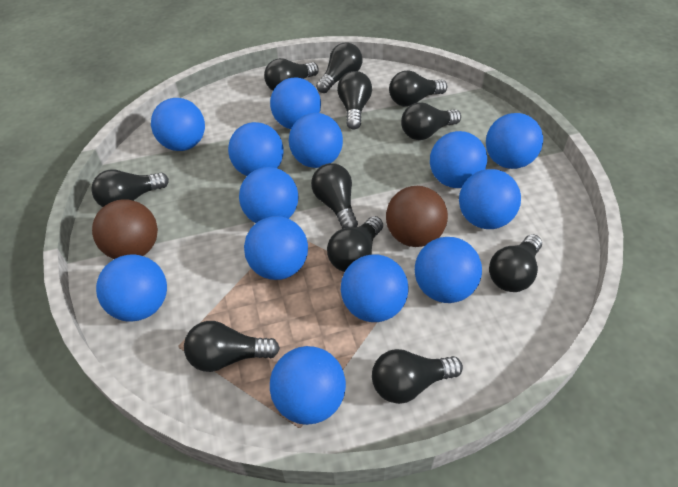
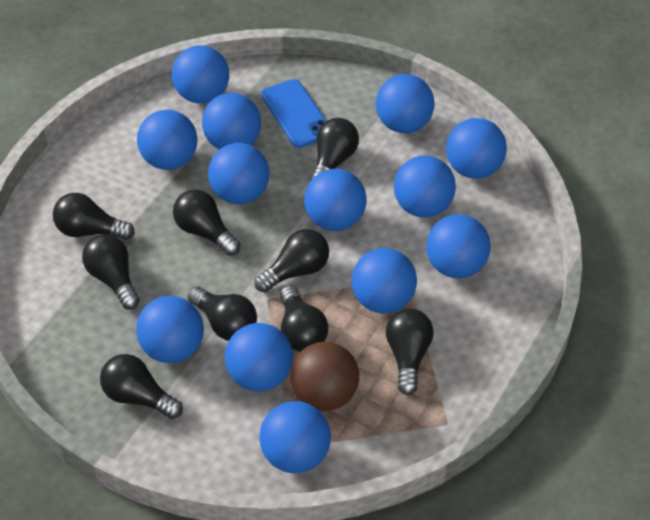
black light bulb: [91,169,169,207] [184,321,280,372] [264,58,319,91] [311,163,358,229] [316,42,362,93] [327,216,383,272] [337,71,372,130] [372,349,463,404] [389,70,447,107] [401,102,461,140] [489,234,542,292] = 11 -> [53,193,135,240] [82,234,140,309] [100,354,183,419] [173,189,241,256] [187,286,257,341] [254,229,329,293] [280,285,328,352] [310,118,359,181] [386,308,434,395] = 9
blue phone: none = 0 -> [261,79,326,148] = 1
brown ball: [92,199,158,259] [386,186,448,247] = 2 -> [290,342,359,411] = 1

